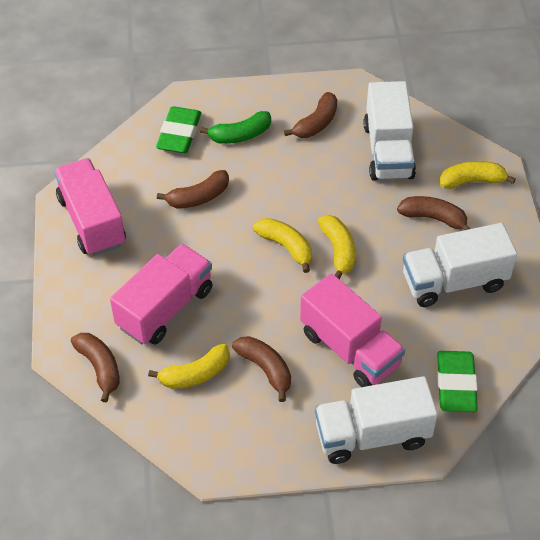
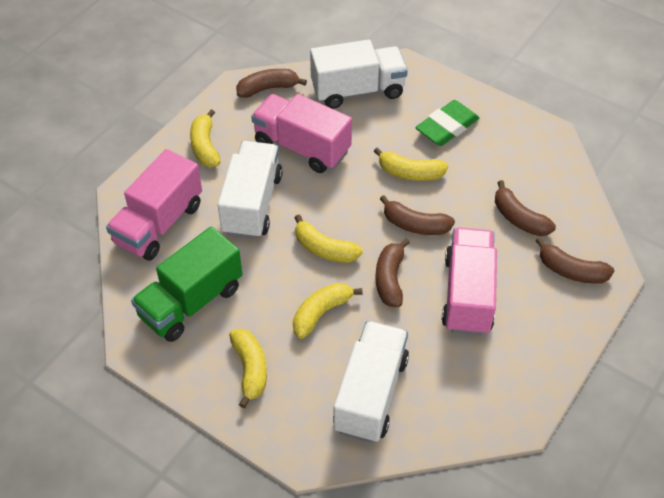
green banana: [200,111,271,144] = 1 -> none = 0
green eraser: [156,106,201,153] [437,351,478,412] = 2 -> [415,100,480,146] = 1
green truck: none = 0 -> [131,227,242,342] = 1
yellow banana: [148,344,230,389] [253,218,312,273] [318,215,355,280] [440,161,516,189] = 4 -> [190,109,221,167] [229,329,267,408] [293,283,363,339] [294,215,363,263] [374,147,448,181] = 5

